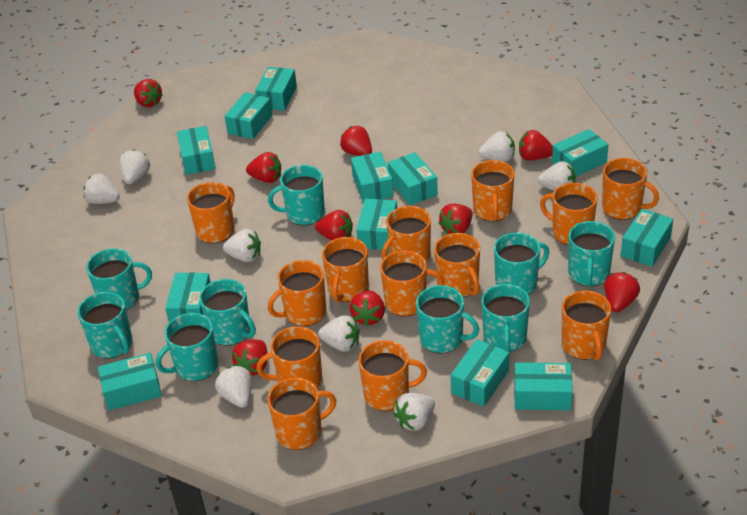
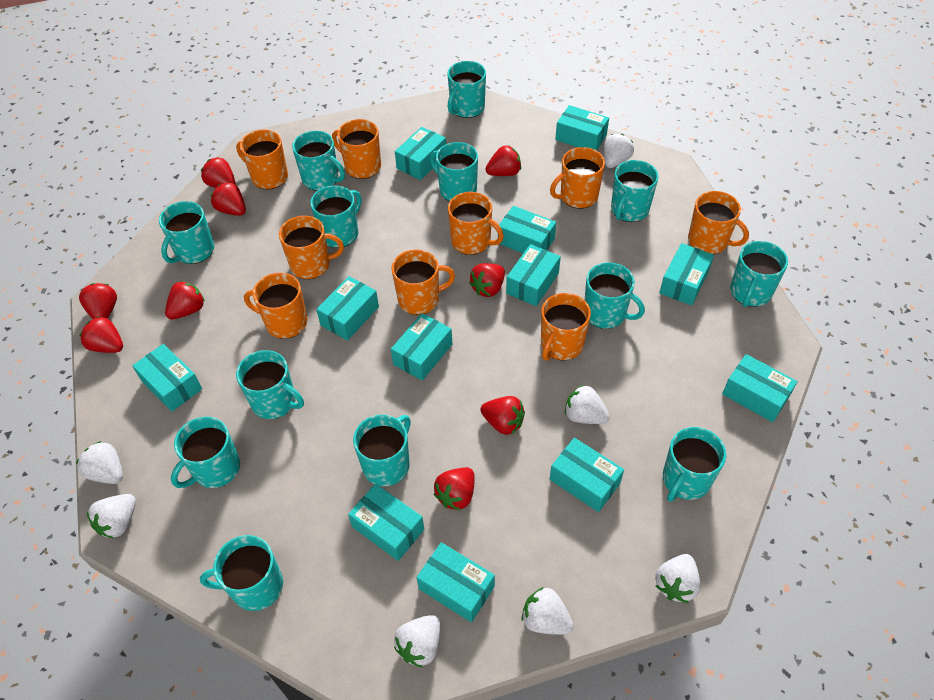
orange mug: [187,182,235,243] [256,326,322,388] [268,260,326,326] [268,378,336,450] [322,237,369,302] [358,340,427,411] [380,250,444,316] [381,206,431,263] [434,233,480,298] [471,160,515,221] [540,183,597,245] [562,290,611,361] [602,158,659,220] = 13 -> [236,130,288,190] [244,273,308,339] [279,216,344,279] [332,119,381,179] [392,250,455,315] [448,192,504,255] [541,293,591,361] [550,147,605,209] [688,191,749,254] = 9
turquoise mug: [77,292,132,359] [86,248,152,310] [156,313,218,381] [199,279,256,346] [268,165,325,226] [416,285,479,353] [481,284,530,352] [494,233,549,295] [568,221,615,287] = 9 -> [159,201,214,264] [171,417,240,488] [200,535,283,611] [236,350,304,419] [292,131,345,191] [310,185,361,248] [353,415,411,486] [430,142,478,201] [447,61,486,118] [585,262,645,329] [611,160,658,222] [663,427,726,502] [730,241,788,307] = 13
white strawberry: [83,174,120,204] [119,149,150,184] [215,366,252,408] [223,229,261,262] [318,315,360,351] [393,393,435,431] [479,131,515,162] [538,161,575,191] = 8 -> [76,441,123,484] [87,494,136,539] [394,615,440,668] [522,587,574,635] [565,385,610,424] [604,134,634,168] [655,554,700,603] = 7

